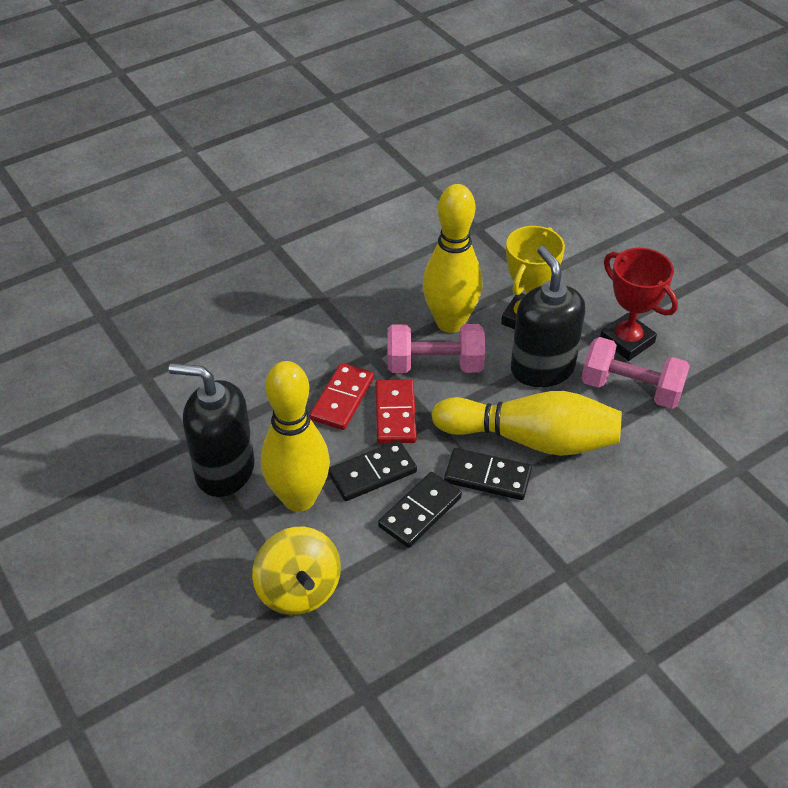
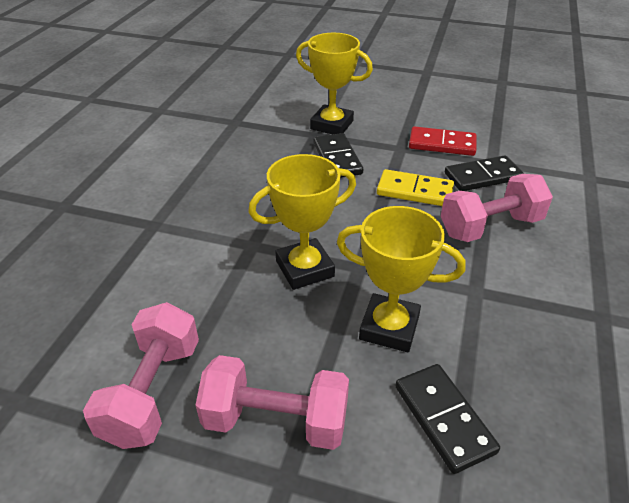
black soap dispenser: [169,363,255,497] [511,246,585,387] = 2 -> none = 0
pink dumbbell: [387,324,485,373] [581,337,690,409] = 2 -> [83,302,199,449] [196,355,349,450] [441,174,553,242] = 3
red domino: [310,363,374,430] [375,379,417,444] = 2 -> [409,126,477,156] = 1
red trophy: [600,248,678,361] = 1 -> none = 0
yellow bowling pin: [261,361,330,512] [423,184,482,333] [431,391,622,456] = 3 -> none = 0
yellow domino: none = 0 -> [377,169,454,206] = 1
yellow spinning top: [252,527,341,615] = 1 -> none = 0
yellow trophy: [501,226,565,329] = 1 -> [248,154,356,290] [296,33,373,135] [337,206,466,352] = 3

